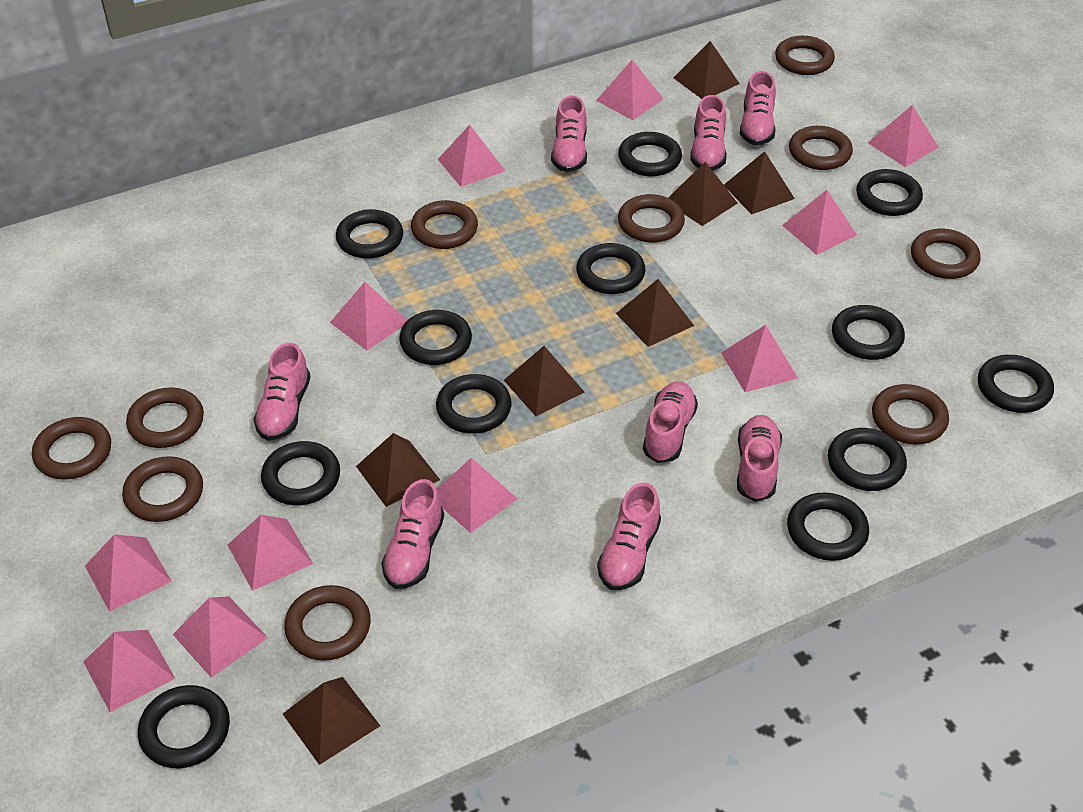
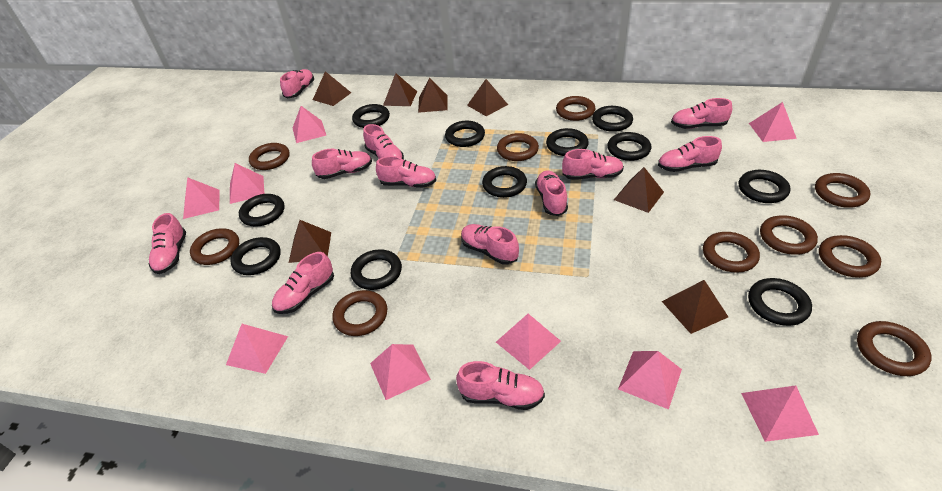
black ring: [138,685,230,768] [261,441,340,505] [336,209,403,259] [399,310,472,365] [436,374,511,434] [576,243,646,294] [618,132,682,176] [787,493,869,561] [828,428,907,491] [832,305,905,360] [856,169,923,216] [978,355,1054,413] = 12 -> [230,237,281,275] [239,194,285,227] [351,250,402,290] [352,104,390,128] [445,121,485,147] [482,166,527,198] [546,128,589,156] [592,106,633,132] [607,132,651,161] [739,170,790,203] [748,278,812,326] = 11
pink pyramid: [83,630,176,712] [85,534,172,612] [173,596,268,677] [228,515,313,591] [330,282,408,350] [437,458,518,533] [438,125,505,187] [596,60,663,120] [721,325,798,392] [782,190,857,255] [868,105,939,167] = 11 -> [183,177,220,219] [226,324,288,374] [230,163,264,204] [293,106,326,143] [370,344,431,400] [496,314,561,370] [618,351,682,409] [741,385,819,442] [749,102,797,142] = 9
pink shoe: [253,343,311,441] [381,479,444,589] [551,95,587,172] [597,483,661,590] [643,381,698,463] [690,95,727,171] [737,415,782,502] [740,71,776,146] = 8 -> [148,213,186,274] [272,252,334,314] [280,69,314,99] [312,149,372,179] [363,124,404,159] [376,156,436,188] [456,361,545,410] [461,224,519,265] [535,170,568,216] [562,149,624,180] [658,136,722,172] [671,98,732,129] = 12

